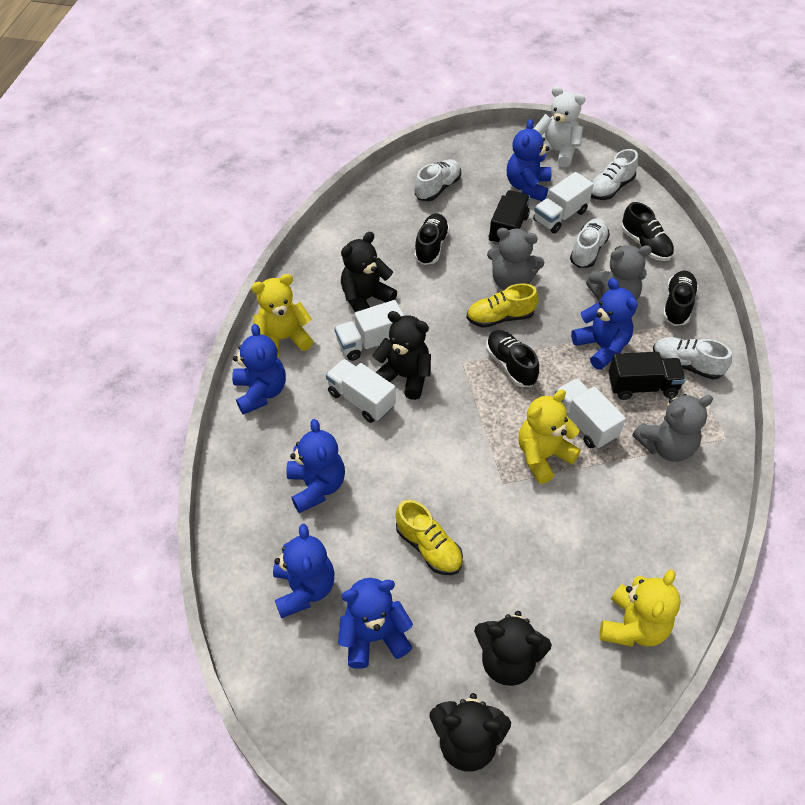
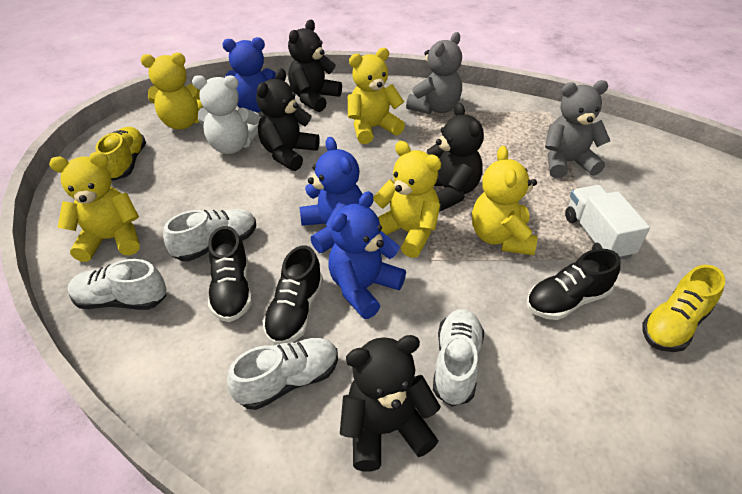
black shoe: [414,214,450,265] [486,330,539,387] [621,202,674,261] [663,271,698,326] = 4 -> [208,226,252,322] [263,246,323,345] [526,249,621,320] = 3
black truck: [489,190,530,245] [609,352,686,400] = 2 -> none = 0
blue teddy bear: [232,324,286,415] [273,524,335,618] [287,419,345,513] [338,578,413,669] [507,119,552,201] [571,278,637,370] = 6 -> [222,37,276,113] [299,137,362,253] [328,191,406,319] = 3
grey teddy bear: [487,228,544,290] [586,245,652,301] [632,394,713,462] = 3 -> [406,32,462,114] [545,80,610,179] = 2
white truck: [326,359,396,423] [334,300,404,361] [533,172,594,233] [555,378,626,449] = 4 -> [565,185,650,260] = 1
yellow teddy bear: [251,274,314,358] [518,390,581,484] [600,569,681,647] = 3 -> [49,152,140,262] [141,52,203,130] [348,48,405,144] [373,141,441,258] [472,146,537,255] = 5

